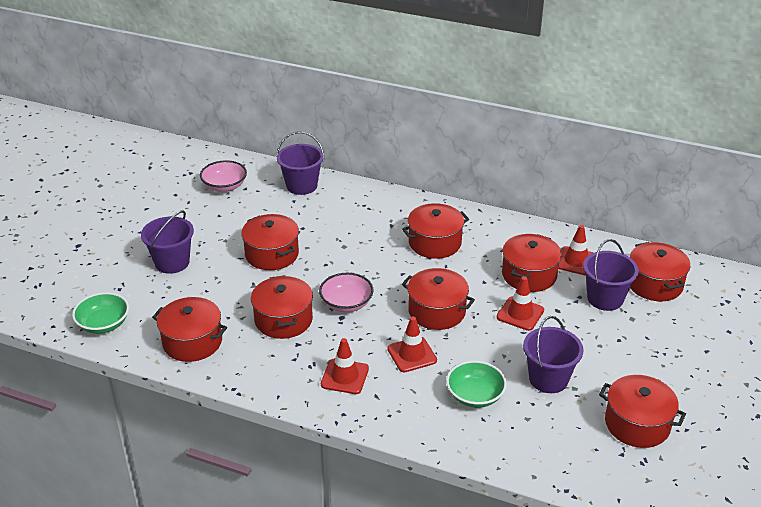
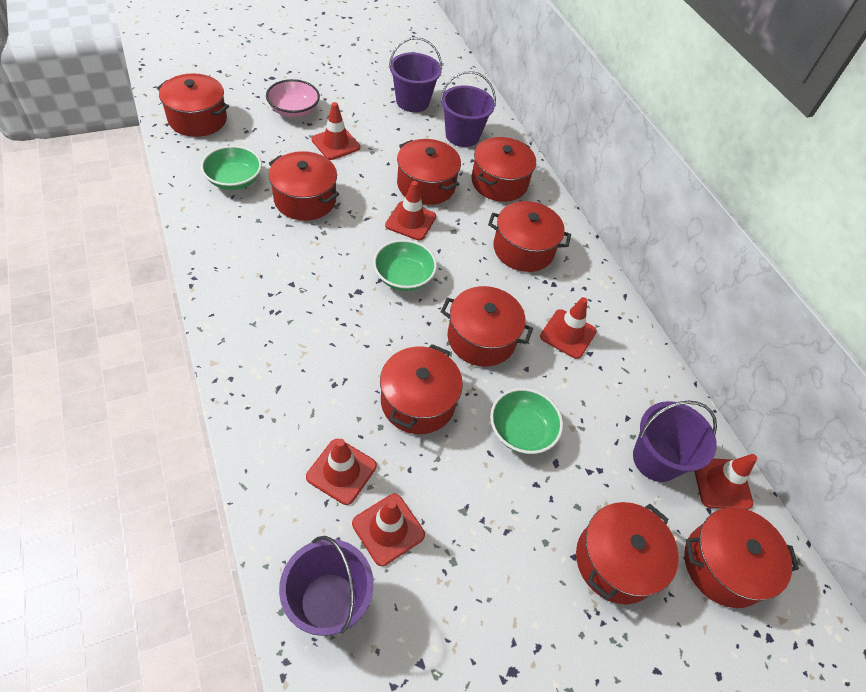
green bowl: [72,292,129,334] [446,361,507,408] = 2 -> [201,145,262,190] [373,240,437,291] [490,388,563,454] = 3
pink bowl: [200,160,247,192] [319,273,374,312] = 2 -> [266,79,320,118] = 1
red pot: [152,297,227,362] [241,214,299,270] [251,275,313,339] [402,203,469,259] [402,268,475,330] [502,234,562,292] [599,375,686,448] [630,242,690,301] = 8 -> [157,73,229,137] [269,151,339,221] [380,344,463,434] [397,139,461,205] [440,286,533,367] [471,137,536,202] [488,201,571,272] [576,502,679,605] [684,507,799,608] = 9
red traffic cone: [321,338,369,394] [387,317,437,372] [497,276,544,331] [558,225,594,276] = 4 -> [306,439,377,505] [312,102,360,160] [352,494,425,566] [385,181,436,241] [540,297,597,359] [694,454,757,510] = 6

